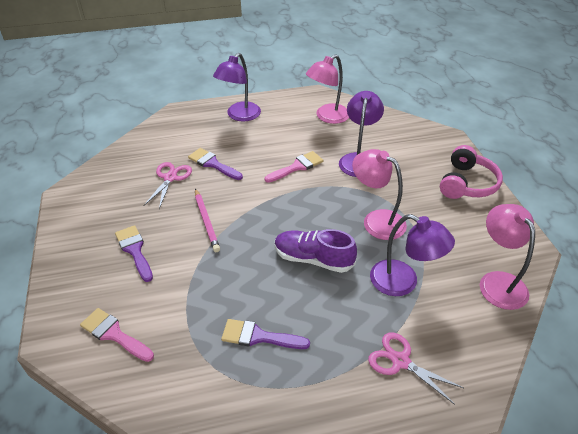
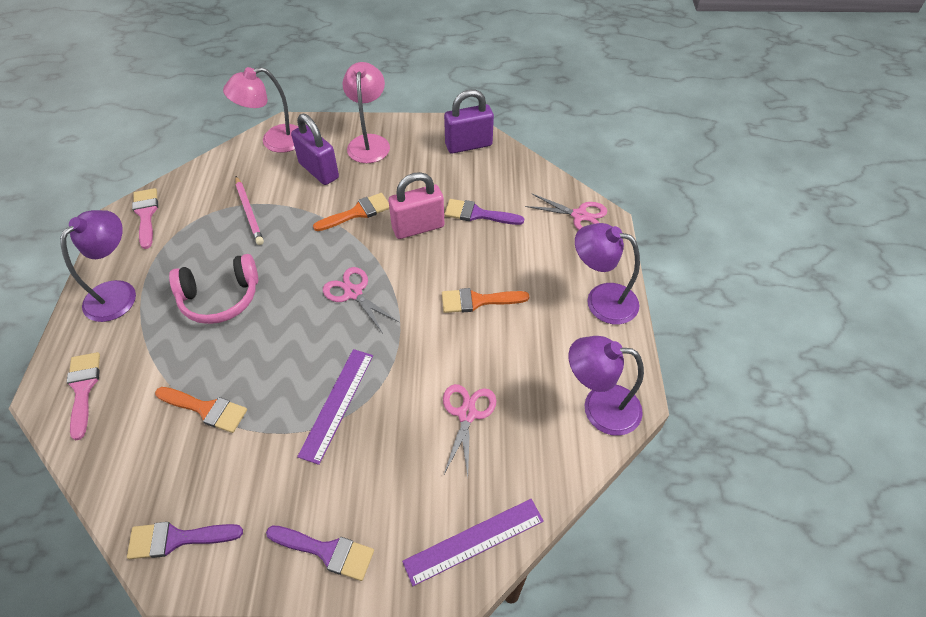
orange brush: none = 0 -> [155,387,247,433] [313,193,389,231] [442,288,529,313] = 3
pink lamp: [306,54,349,124] [352,149,407,240] [480,204,535,310] = 3 -> [223,67,298,153] [342,62,390,163] = 2
pink padlock: none = 0 -> [388,172,444,239] = 1
pink scissors: [143,162,192,209] [368,333,464,405] = 2 -> [323,267,400,333] [443,384,496,477] [525,193,607,230] = 3
purple padlock: none = 0 -> [291,114,339,185] [444,90,494,154] = 2
purple ruler: none = 0 -> [297,349,373,465] [402,499,544,586] = 2
purple shoe: [275,229,357,273] = 1 -> none = 0

